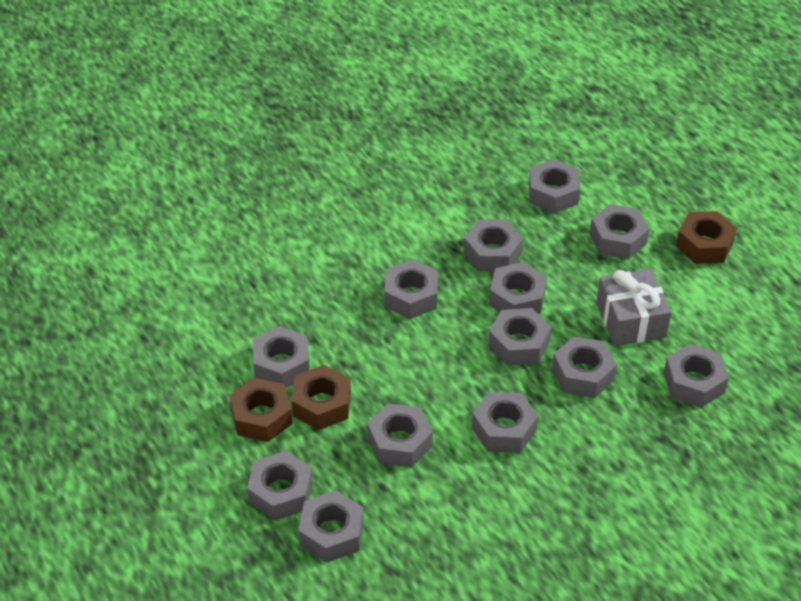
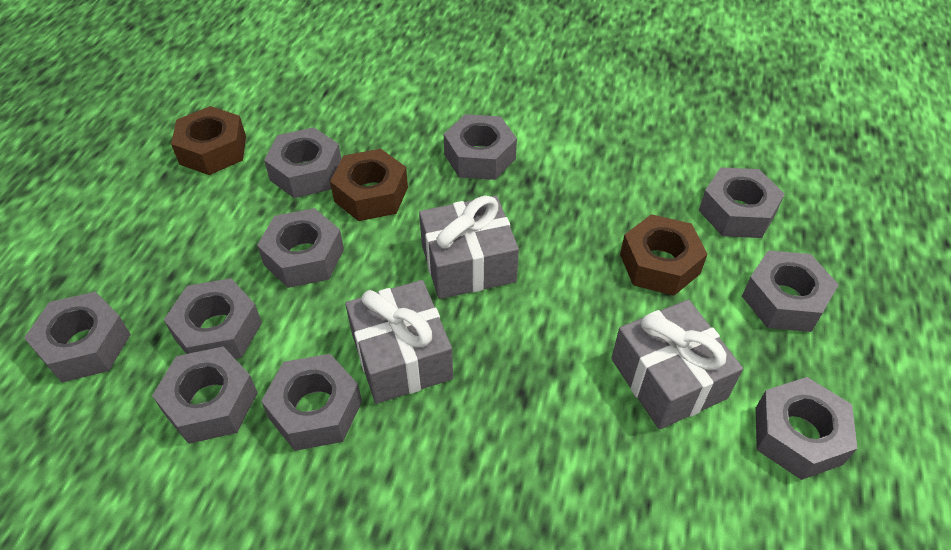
grey gift: [596,269,672,346] = 1 -> [345,280,453,404] [419,196,519,299] [611,300,743,429] = 3
grey nut: [247,451,313,521] [253,326,309,388] [298,490,364,562] [367,403,433,467] [384,259,438,319] [464,220,523,272] [472,392,538,453] [488,308,551,366] [489,262,547,314] [529,159,580,213] [552,336,617,398] [590,204,649,259] [664,344,729,408] = 13 -> [24,292,131,382] [152,346,258,444] [164,278,262,359] [257,208,344,288] [261,354,362,451] [264,127,341,198] [444,114,517,180] [699,168,785,238] [742,250,839,332] [755,377,857,480] = 10

